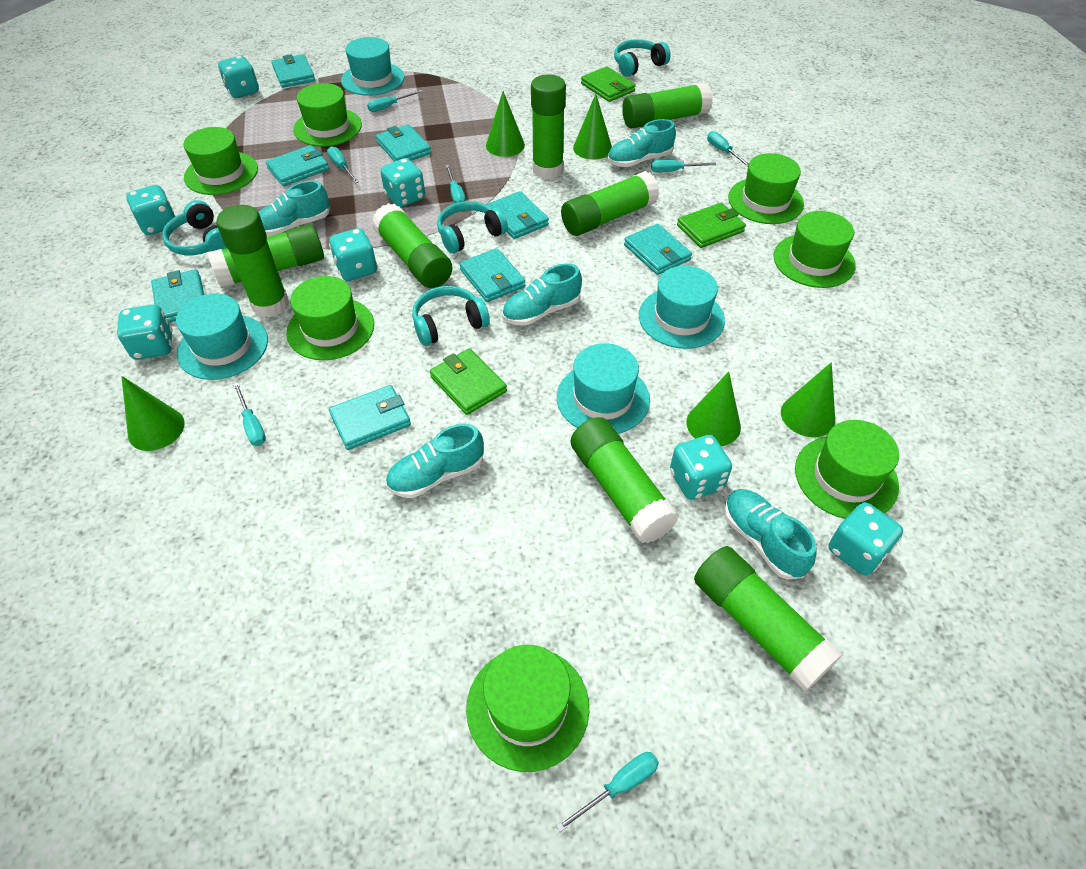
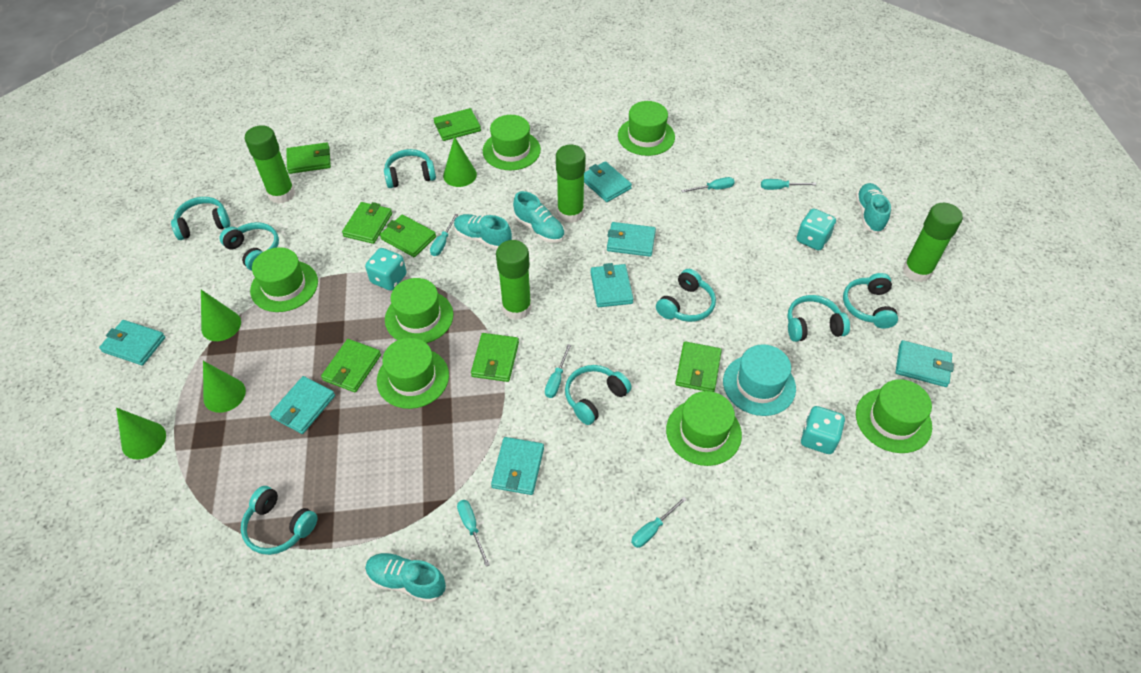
green cone: [121,376,185,451] [486,91,525,157] [573,94,612,160] [686,372,741,446] [781,362,835,437] = 5 -> [116,408,166,459] [201,290,241,341] [203,361,246,413] [443,136,477,187] = 4
green glue stick: [207,224,324,288] [216,205,289,318] [372,203,452,288] [531,74,566,179] [561,171,659,236] [571,417,679,543] [622,82,713,128] [694,546,842,692] = 8 -> [245,125,295,204] [496,240,532,320] [556,145,586,223] [903,203,963,282] = 4
green wallet: [430,348,507,415] [581,67,636,102] [677,203,746,248] = 3 -> [286,142,331,174] [321,339,381,392] [342,202,392,244] [380,215,436,257] [434,108,481,141] [471,333,519,382] [675,341,722,392] = 7
turquoise dice: [117,304,173,360] [126,185,176,235] [218,56,259,98] [329,228,377,281] [380,158,425,207] [670,435,732,500] [829,502,903,575] = 7 -> [365,248,406,291] [797,209,836,251] [801,406,845,454] = 3
turquoise hat: [176,294,268,380] [341,37,404,96] [557,343,650,434] [639,266,725,349] = 4 -> [723,344,796,416] = 1
turquoise headphones: [162,200,226,255] [412,286,490,346] [437,201,508,253] [614,39,671,77] = 4 -> [171,197,230,240] [220,222,279,271] [241,486,318,555] [384,149,436,188] [565,365,632,425] [656,269,716,322] [787,295,850,342] [843,273,898,329] = 8
turquoise screwdriver: [233,382,266,446] [327,146,359,183] [367,90,423,112] [445,165,466,203] [556,752,659,832] [651,159,716,172] [707,131,749,167] = 7 -> [430,214,458,256] [457,500,490,567] [545,344,571,398] [631,497,687,548] [681,177,735,193] [761,179,816,190] = 6
turquoise shoe: [259,180,330,236] [386,424,484,498] [502,263,582,326] [608,119,676,167] [724,489,816,580] = 5 -> [365,552,446,603] [454,214,512,250] [513,191,565,243] [855,183,891,233] = 4
turquoise wallet: [151,269,204,322] [266,145,329,186] [271,54,315,88] [329,385,411,450] [376,124,431,162] [459,248,525,302] [487,191,549,239] [624,224,692,275] = 8 -> [99,320,166,366] [270,376,335,434] [491,437,544,495] [584,161,632,202] [590,263,633,307] [607,222,656,257] [895,340,954,387] = 7

